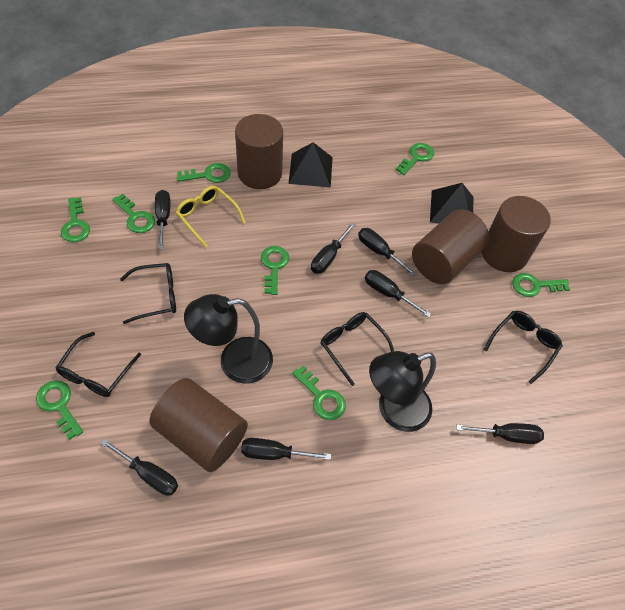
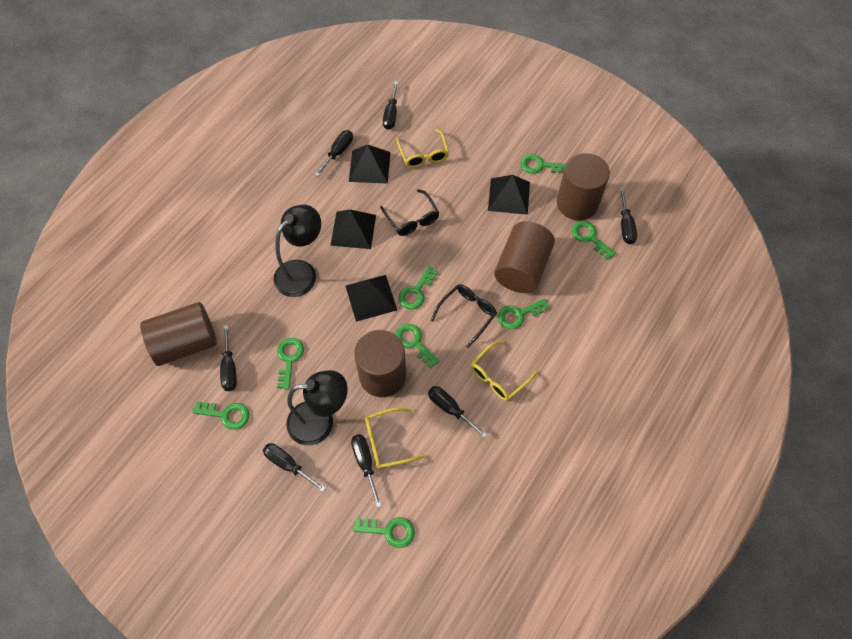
black glasses: [55,332,141,397] [120,263,176,324] [320,312,394,386] [484,311,563,384] = 4 -> [380,189,439,236] [431,284,497,348] = 2
black pyramid: [288,142,333,188] [430,183,473,224] = 2 -> [330,210,376,249] [346,275,397,322] [349,144,391,184] [488,175,530,215] = 4
yellow glasses: [176,186,246,248] = 1 -> [365,408,426,468] [397,129,449,168] [471,340,538,401] = 3

